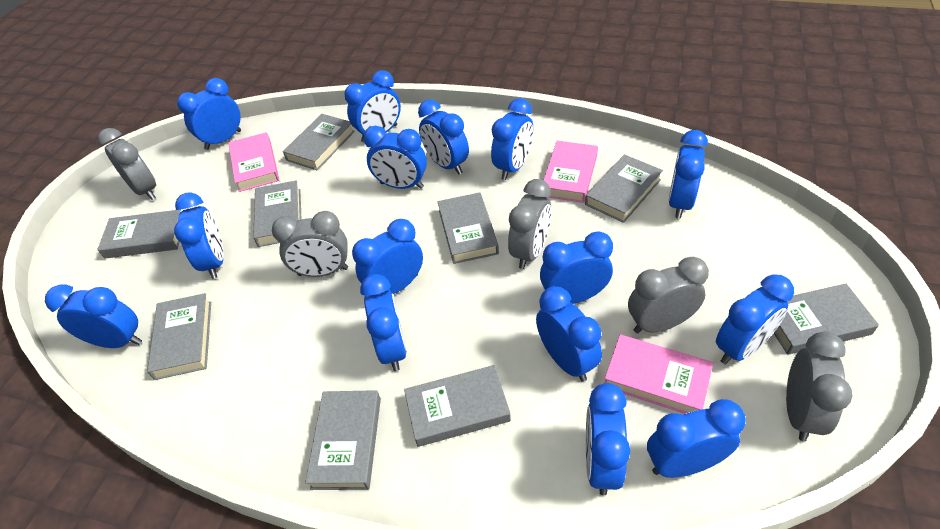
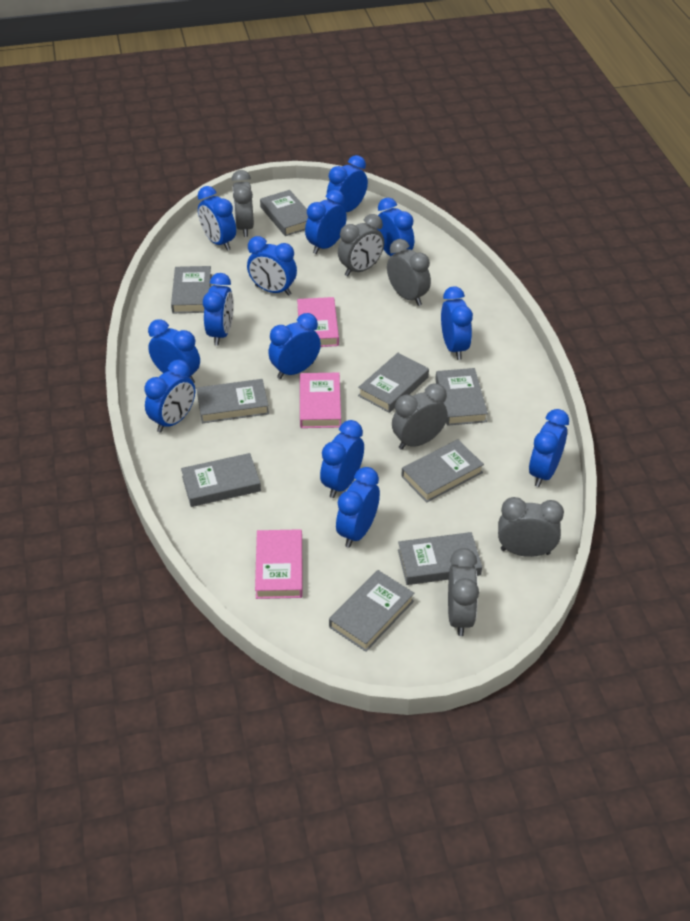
blue clock: [45,285,142,348] [174,192,224,279] [177,78,241,150] [344,70,401,142] [352,219,423,294] [360,274,407,371] [363,126,427,189] [418,99,469,175] [491,98,533,180] [536,286,602,382] [540,231,613,304] [586,383,630,495] [647,399,746,478] [669,130,708,219] [716,274,794,364] = 15 -> [144,359,195,433] [148,319,200,383] [198,186,236,251] [203,273,234,345] [247,236,297,296] [268,313,321,379] [305,190,347,254] [320,420,364,498] [327,155,368,212] [336,467,380,548] [376,198,414,256] [441,286,473,360] [529,409,569,487] = 13
grey clock: [98,128,156,200] [272,211,348,277] [508,179,552,269] [628,257,709,333] [786,332,852,441] = 5 -> [232,170,254,237] [338,214,384,276] [387,239,431,306] [392,383,448,450] [448,548,479,636] [498,497,564,557] = 6

